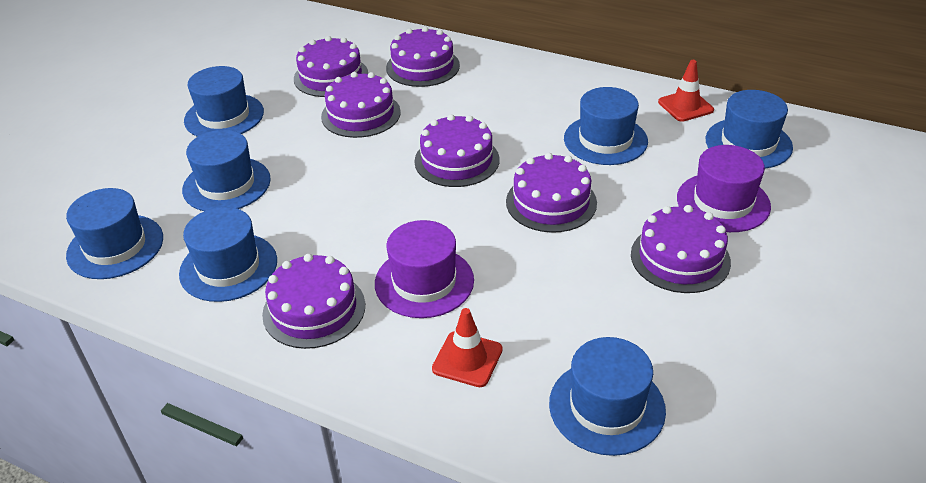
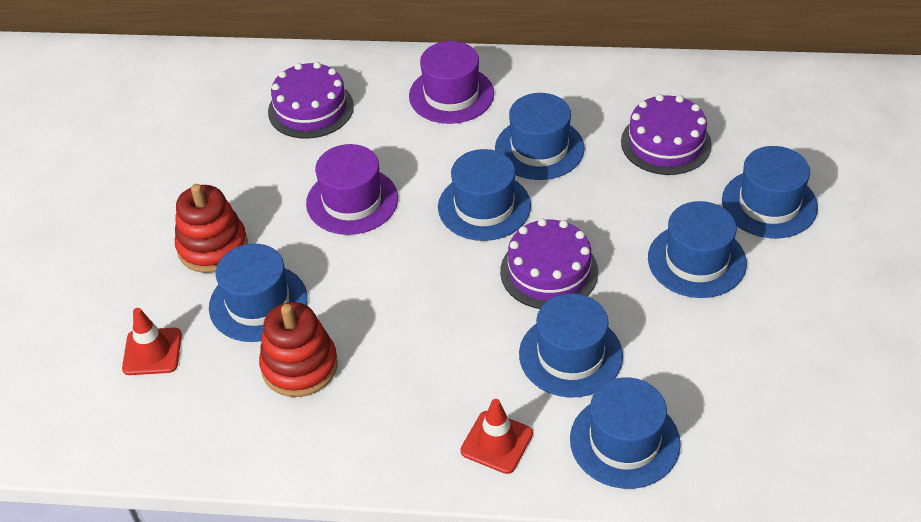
purple cake: [262,254,365,349] [294,36,368,97] [321,72,401,138] [386,27,460,87] [414,114,500,187] [506,153,597,233] [631,205,731,293] = 7 -> [268,62,354,139] [500,218,598,309] [621,94,712,175] = 3
red stacking toy: none = 0 -> [175,184,248,273] [259,302,338,397] = 2

